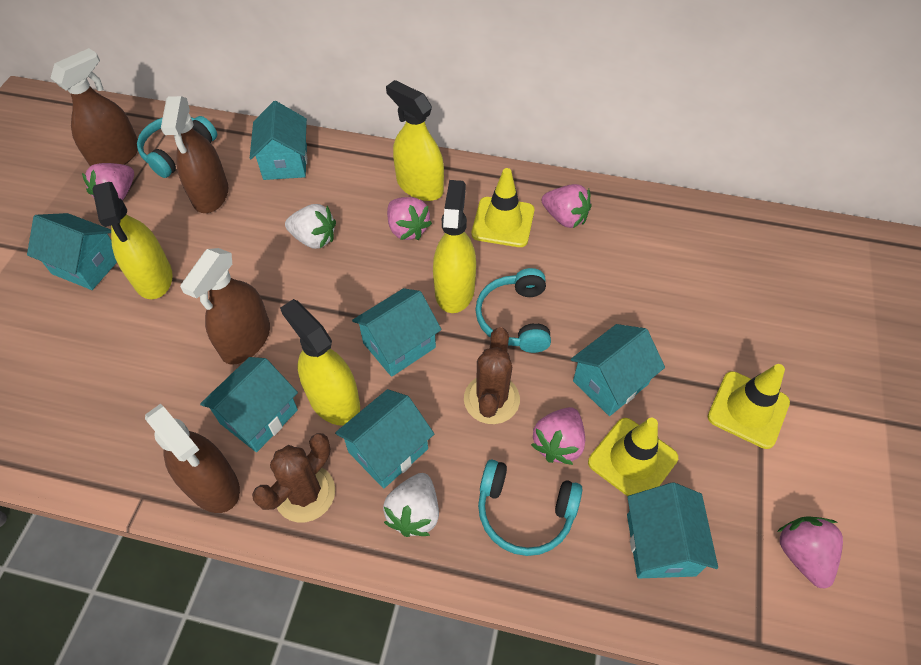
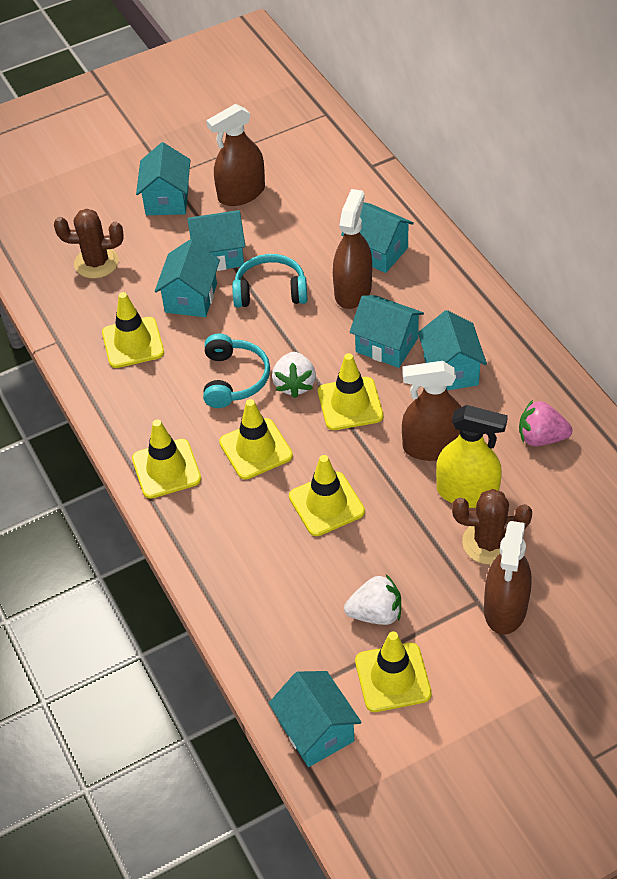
pink strawberry: [82,163,134,200] [387,197,432,240] [531,407,585,465] [542,184,591,228] [777,516,843,589] = 5 -> [519,400,573,446] = 1
turquoise headphones: [137,116,217,178] [475,268,551,353] [478,460,582,556] = 3 -> [203,334,270,408] [232,254,308,308] = 2
yellow spray bottle: [92,182,173,299] [280,299,360,426] [386,80,444,201] [433,180,476,313] = 4 -> [436,405,508,508] = 1
yellow traffic cone: [472,168,534,247] [588,418,678,496] [708,364,790,449] = 3 -> [102,292,164,368] [132,420,201,499] [219,399,293,479] [289,455,365,536] [318,353,383,430] [355,631,432,712] = 6

